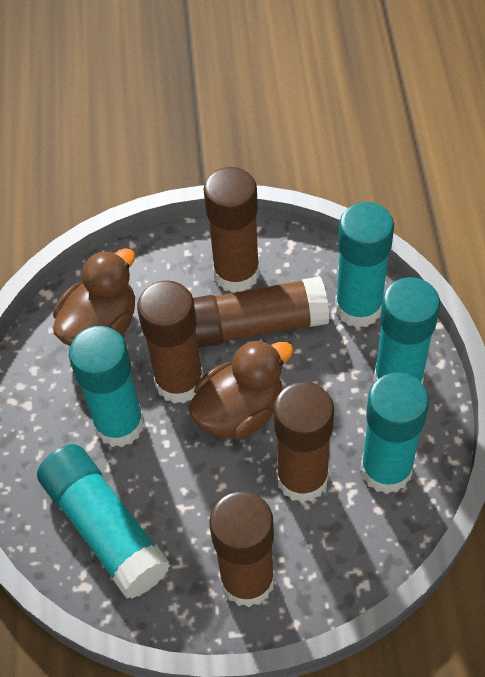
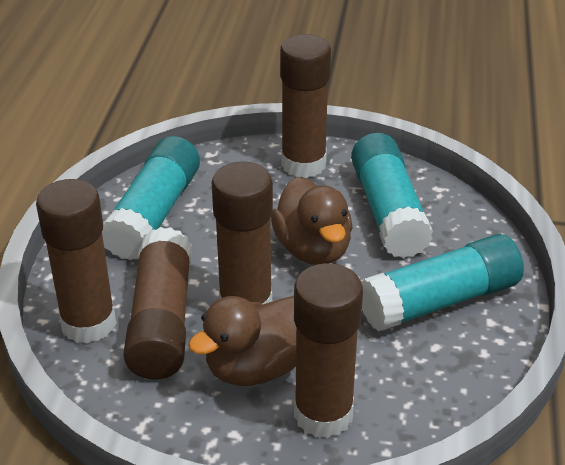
turquoise glue stick: [37,444,170,599] [69,326,145,447] [335,202,394,328] [360,372,429,494] [374,277,440,384] = 5 -> [102,136,200,260] [351,133,433,258] [361,234,524,332] = 3

